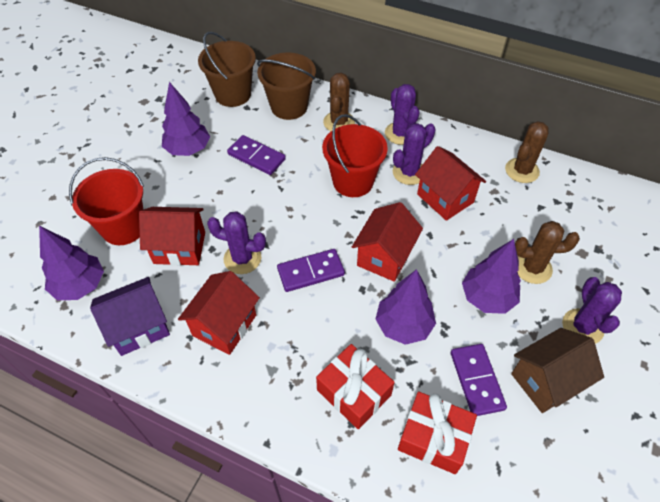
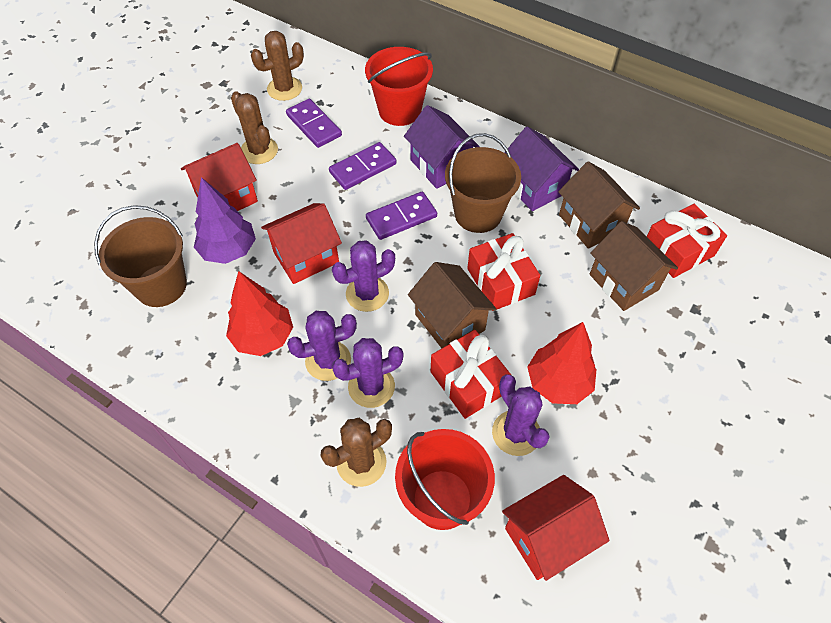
brown house: [511,328,604,413] = 1 -> [408,262,496,348] [558,161,640,249] [590,221,678,311] = 3
purple house: [90,277,170,356] = 1 -> [404,105,480,189] [504,127,579,211] = 2
purple tree: [39,226,104,300] [162,82,210,156] [376,269,436,345] [462,239,521,314] = 4 -> [194,177,256,264] = 1
red gift: [316,344,395,429] [398,391,477,474] = 2 -> [431,330,511,419] [467,233,540,310] [647,204,727,278] = 3
red house: [139,207,205,266] [178,271,260,355] [352,202,423,282] [415,146,486,221] = 4 -> [181,143,258,211] [261,203,342,284] [502,475,609,581] = 3
red tree: none = 0 -> [226,271,293,356] [527,322,597,404] = 2

